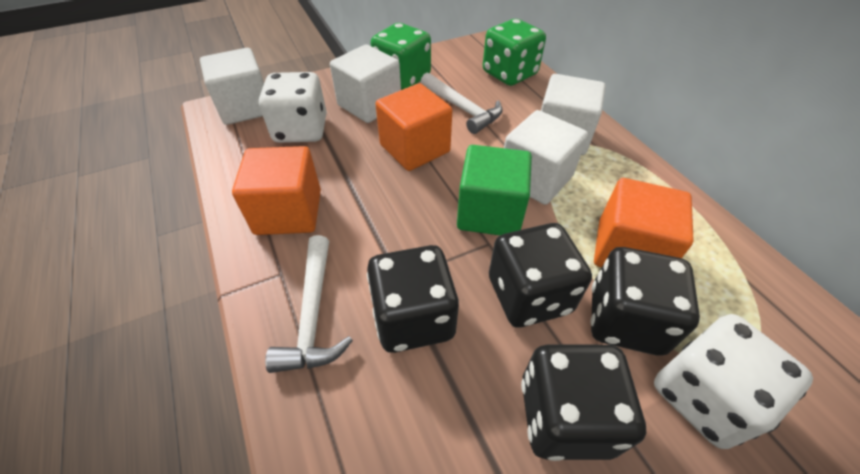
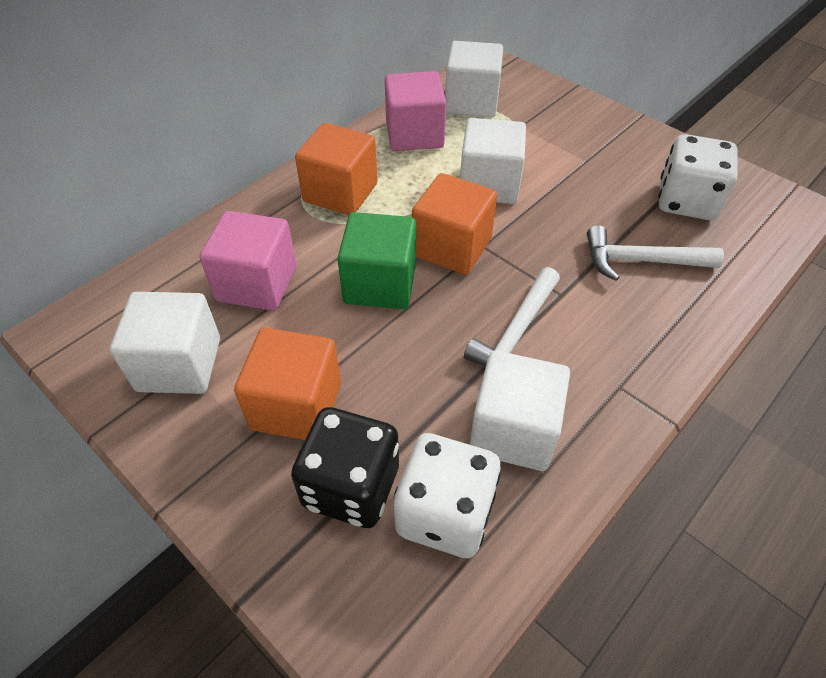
black dice: [367,245,459,353] [489,223,592,327] [521,344,646,461] [591,247,700,356] = 4 -> [291,407,399,528] = 1
green dice: [371,23,431,90] [483,19,546,86] = 2 -> none = 0
pink cube: none = 0 -> [199,211,296,311] [385,71,446,151] = 2

